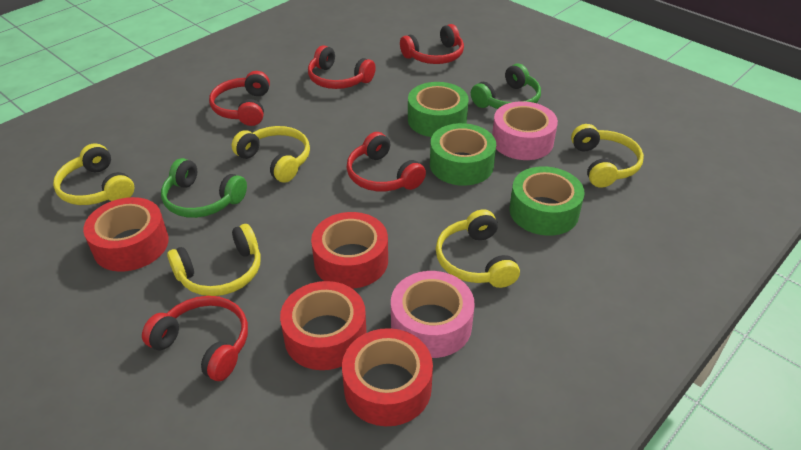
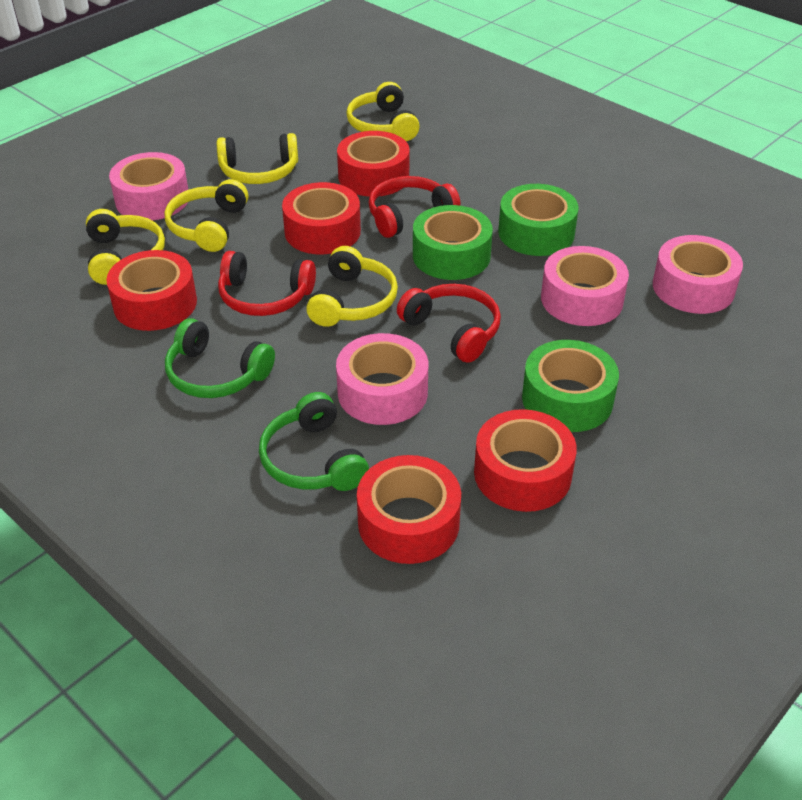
pink tape: [391,271,475,358] [492,101,558,160] = 2 -> [109,152,188,220] [336,333,428,425] [541,246,629,326] [653,235,743,314] = 4
red headphones: [142,296,248,381] [209,71,270,126] [308,45,376,89] [347,132,426,191] [400,24,464,64] = 5 -> [218,251,316,316] [369,176,461,238] [397,284,501,363] = 3
red tape: [83,197,169,272] [280,281,367,370] [311,212,388,289] [342,328,433,426] = 4 -> [106,250,197,331] [282,182,361,254] [337,131,409,197] [357,455,461,564] [474,409,577,512] = 5

